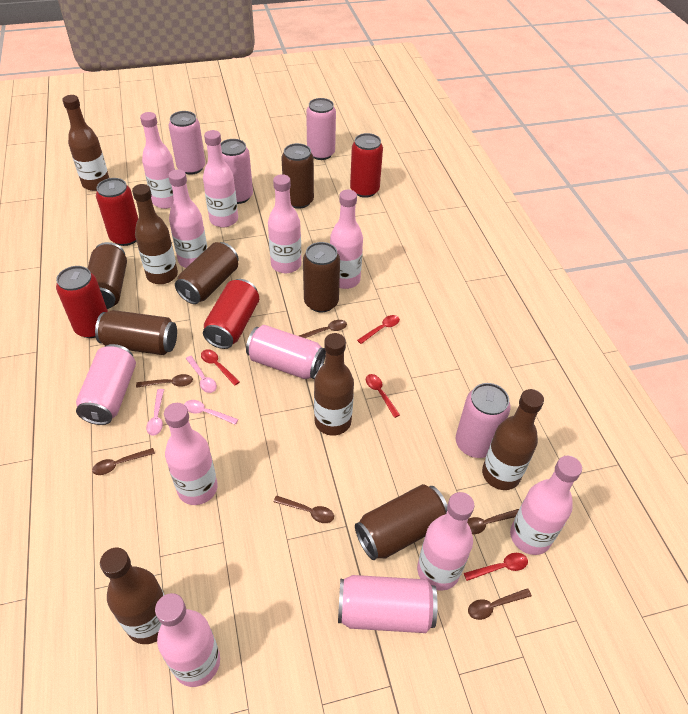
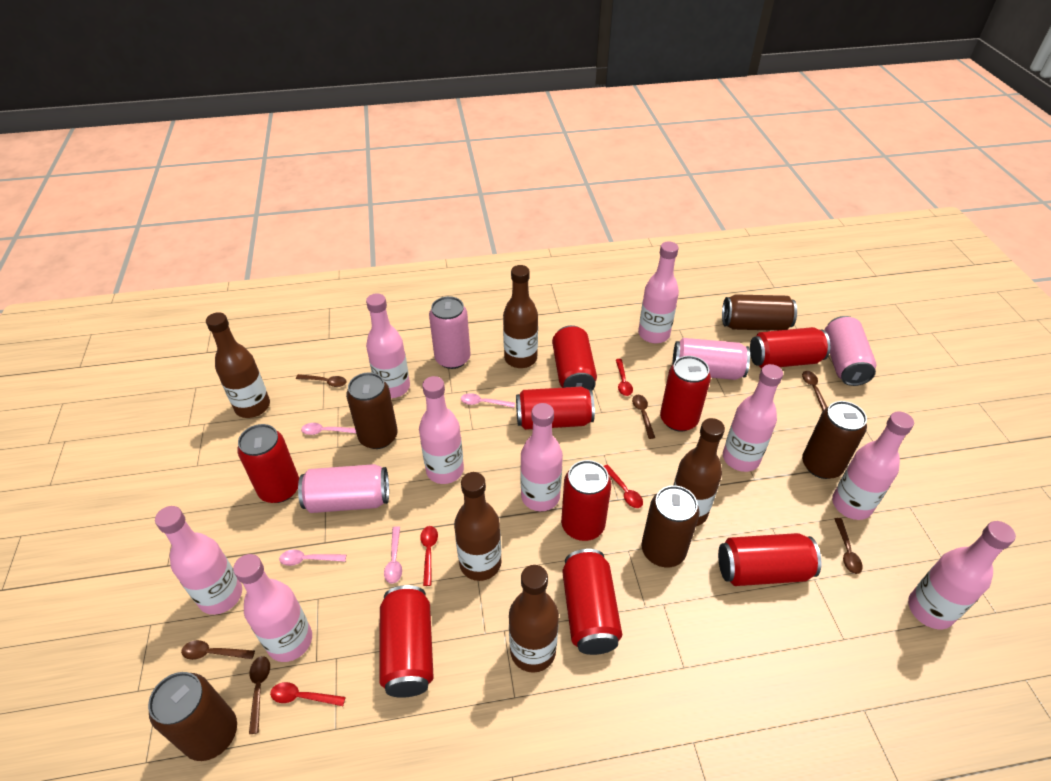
brown can: [87,242,127,309] [95,310,177,355] [175,242,239,304] [282,143,314,209] [303,242,340,313] [355,484,447,560] = 6 -> [148,672,237,761] [346,372,398,449] [641,485,700,567] [722,294,797,331] [802,401,867,479] = 5
pink can: [76,344,136,425] [169,111,206,175] [221,139,253,204] [246,325,326,379] [306,98,336,160] [338,575,438,633] [456,383,511,458] = 7 -> [298,464,389,513] [429,296,471,369] [672,338,750,380] [825,316,876,386] = 4
pink spoon: [146,389,164,436] [184,400,238,425] [186,356,217,393] = 3 -> [279,550,346,566] [301,423,356,435] [384,526,402,584] [461,393,515,408] = 4
red can: [56,266,108,338] [96,178,138,246] [203,279,259,349] [350,133,383,198] = 4 -> [237,424,299,503] [379,585,434,698] [516,386,595,430] [552,325,597,391] [561,460,611,541] [562,549,622,655] [660,356,711,432] [718,533,821,586] [750,327,830,369] = 9

